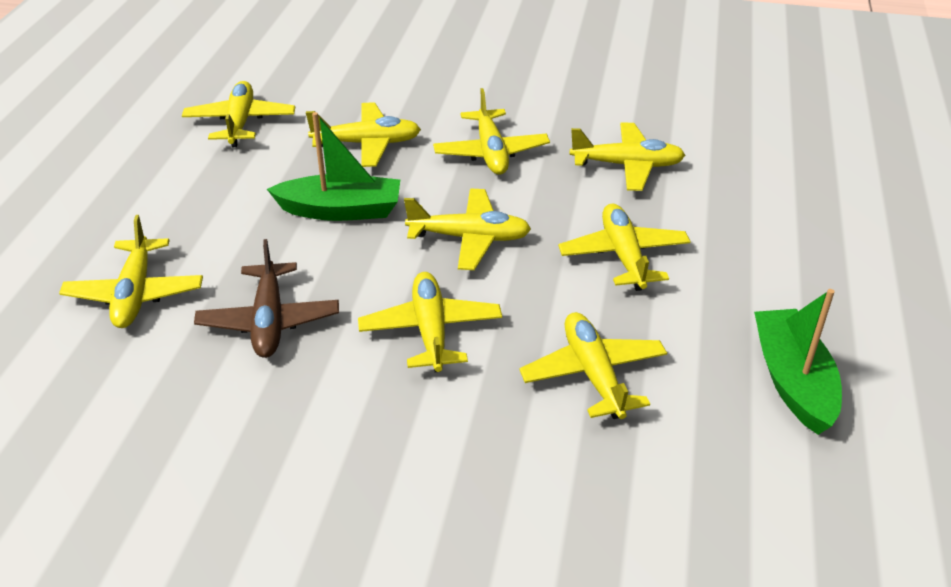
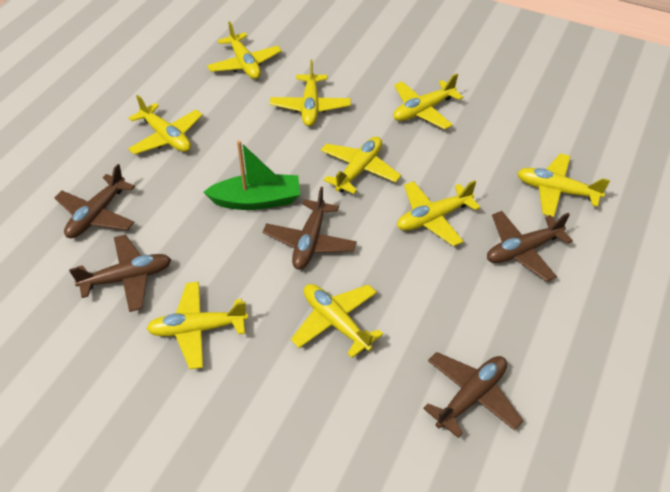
brown plane: [194,239,339,358] = 1 -> [54,164,135,238] [69,234,171,312] [263,187,357,270] [423,352,523,438] [487,211,573,282] = 5
green boat: [267,112,400,221] [754,289,842,435] = 2 -> [204,141,300,210] = 1

